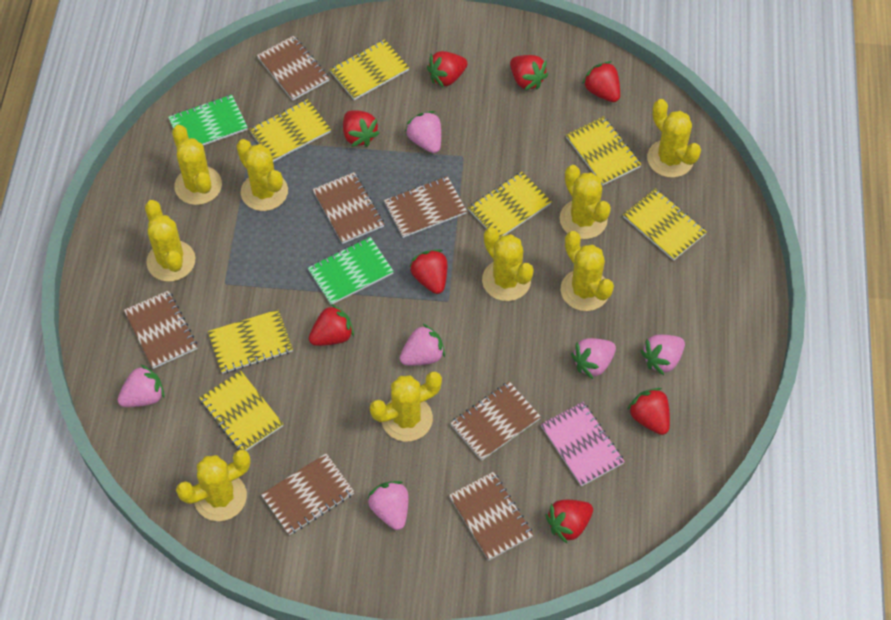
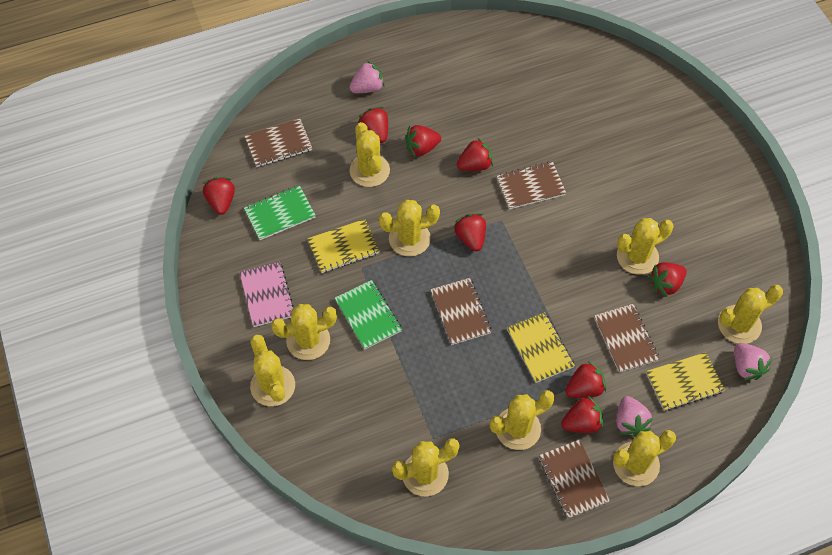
brown notebook: [124,290,198,369] [257,36,330,100] [261,453,354,535] [312,172,384,244] [384,176,467,238] [449,472,534,561] [450,381,541,461] = 7 -> [245,119,312,167] [430,278,492,345] [496,161,566,210] [539,439,610,519] [594,304,660,373] = 5
pink strawberry: [118,365,164,407] [367,481,409,530] [400,324,445,366] [405,111,441,153] [571,338,616,379] [640,335,685,375] = 6 -> [350,61,385,93] [616,396,653,437] [734,343,772,380] = 3
yellow notebook: [199,371,283,451] [208,309,293,374] [249,99,331,162] [330,39,410,100] [468,172,552,238] [566,116,642,185] [623,188,706,261] = 7 -> [307,219,380,273] [507,312,575,383] [646,352,725,411] = 3

